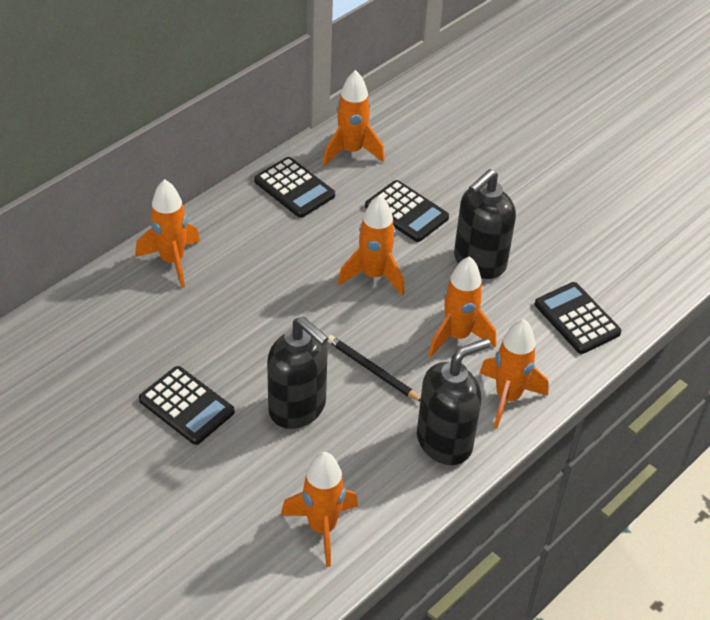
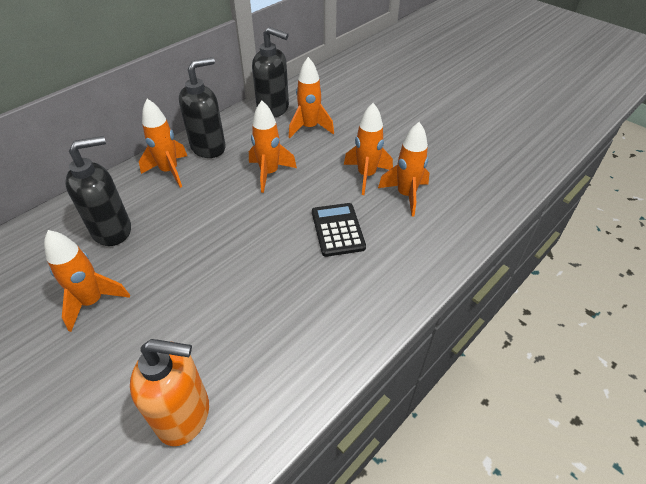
black calculator: [139,366,235,445] [254,157,335,218] [365,180,449,242] [535,282,622,354] = 4 -> [312,203,366,257] = 1
black pencil: [327,335,421,401] = 1 -> none = 0
orange soap dispenser: none = 0 -> [130,339,209,446] = 1

